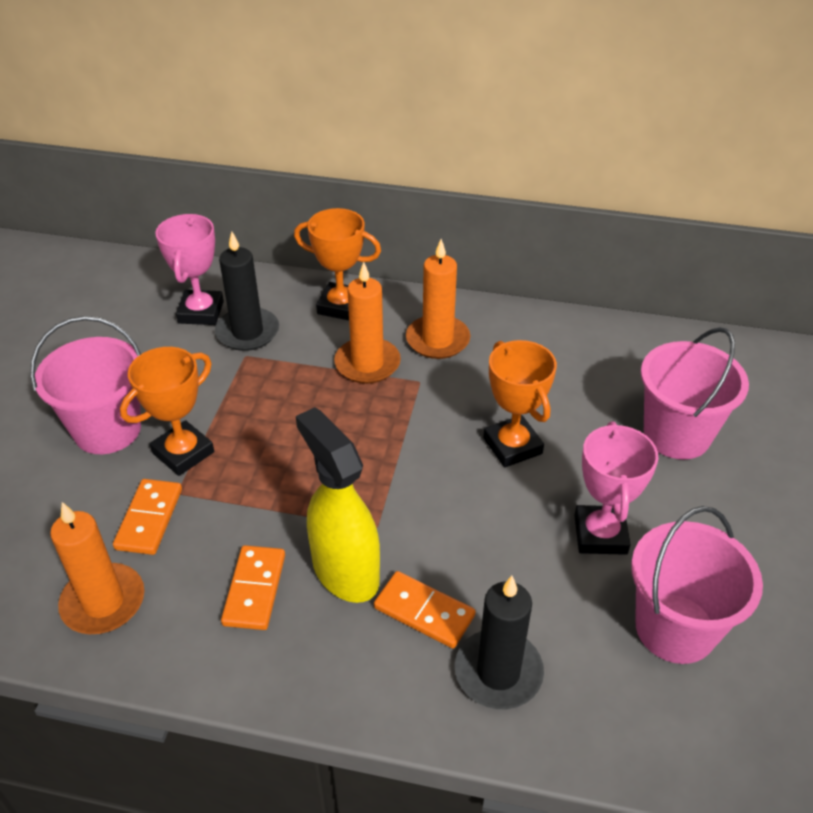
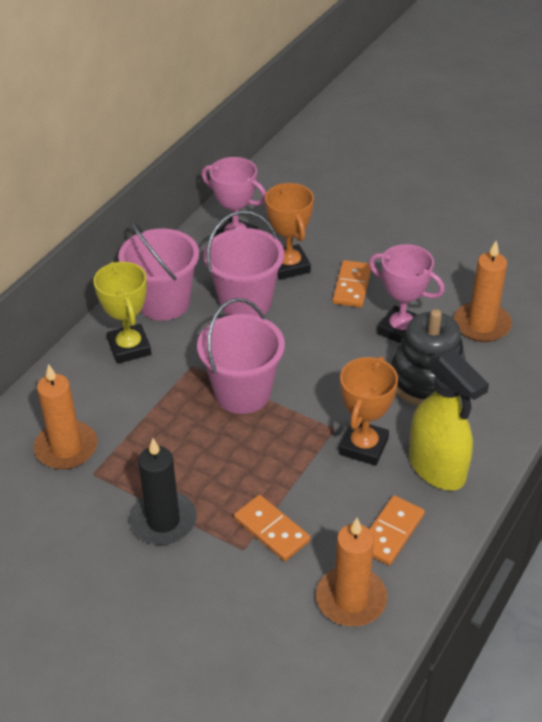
black candle: [215,231,279,351] [455,576,544,709] = 2 -> [129,438,197,545] = 1
black stacking toy: none = 0 -> [391,309,466,406] = 1
orange trophy: [120,347,214,476] [294,208,381,320] [483,340,557,468] = 3 -> [265,183,314,280] [340,356,398,466] = 2
yellow trophy: none = 0 -> [93,262,151,364] = 1

